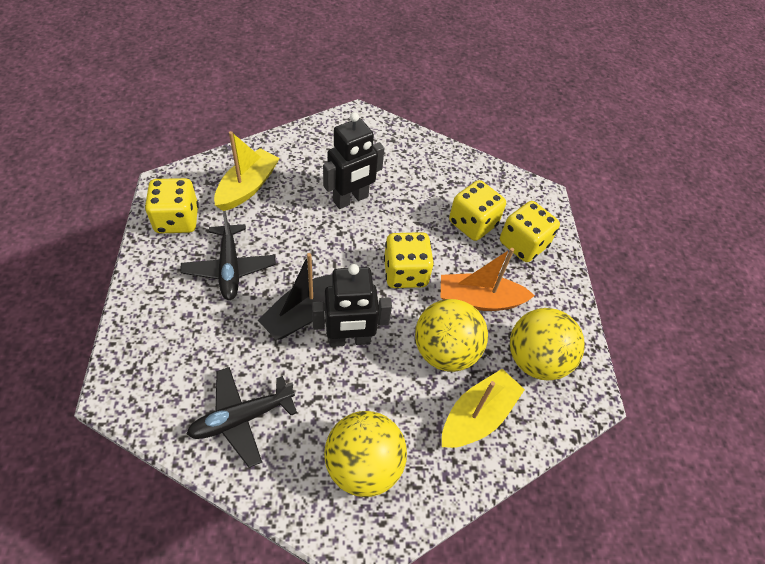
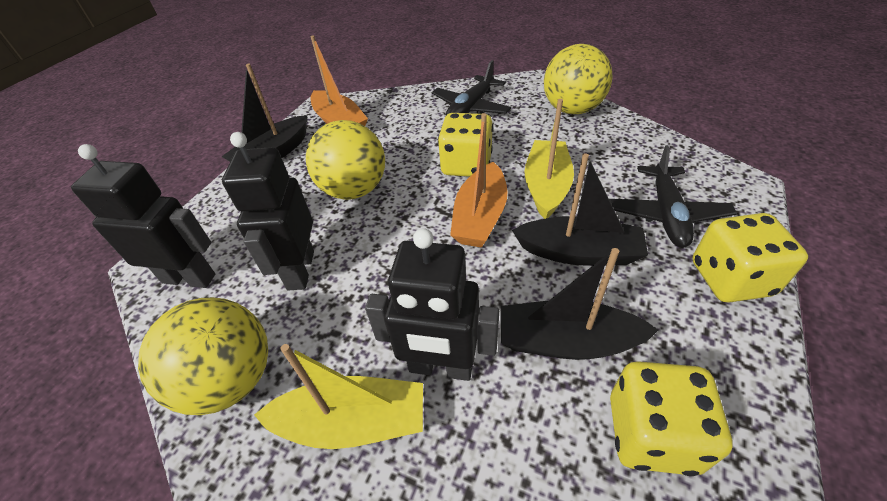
black boat: [258,253,332,340] = 1 -> [222,64,307,162] [501,248,658,360] [512,153,648,266] = 3
black robot: [312,264,392,347] [323,112,385,209] = 2 -> [71,144,215,288] [222,132,314,290] [365,228,499,381] = 3
orange boat: [441,248,535,311] = 1 -> [310,35,368,126] [450,113,507,248] = 2
yellow dice: [145,178,199,234] [384,232,434,288] [449,180,506,241] [500,201,560,262] = 4 -> [438,113,493,177] [610,361,733,476] [692,213,808,303] = 3

